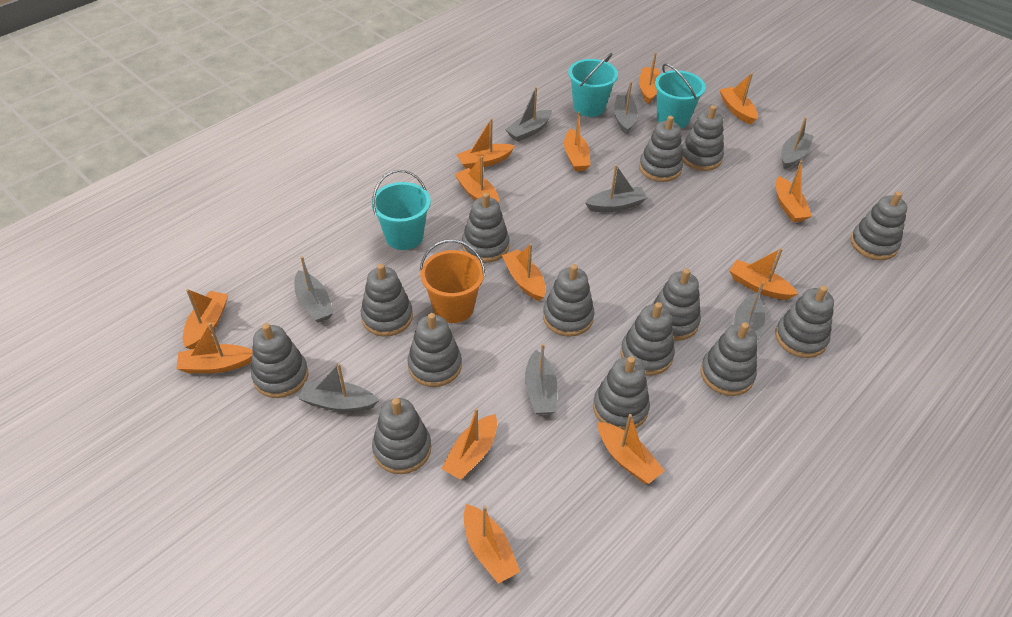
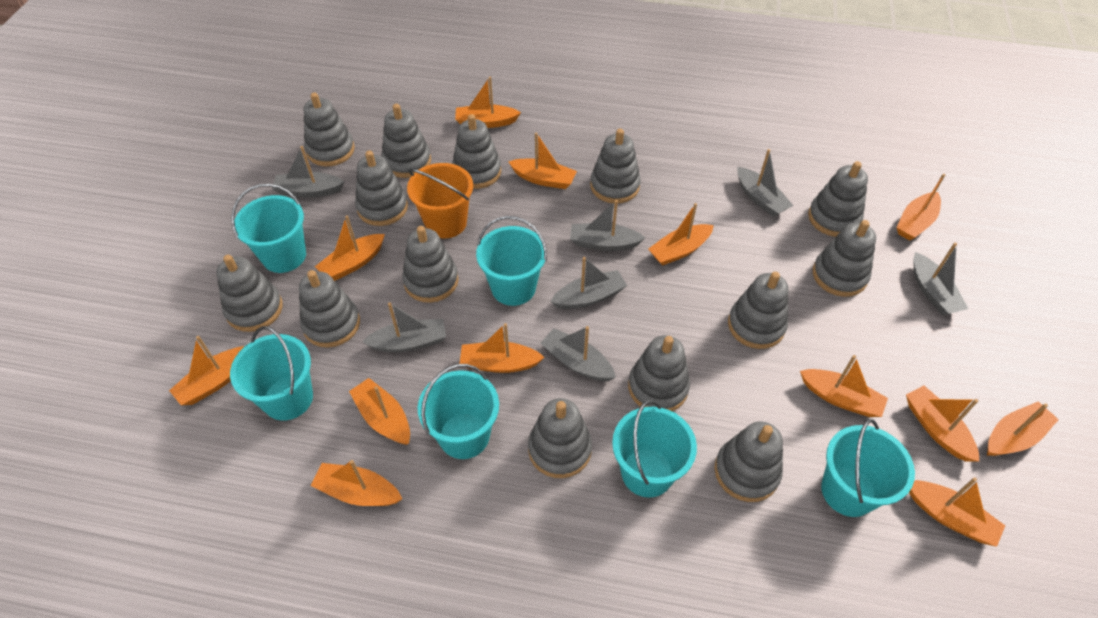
grey boat: [294,256,334,323] [299,363,379,412] [505,87,552,142] [525,344,557,415] [585,165,648,212] [614,81,638,134] [734,281,765,341] [782,117,814,169] = 8 -> [272,146,344,198] [362,302,446,352] [540,326,616,381] [550,257,627,309] [570,200,645,251] [737,149,793,217] [914,243,968,315] = 7
turquoise bucket: [371,170,431,250] [568,53,618,117] [655,63,705,128] = 3 -> [230,326,313,421] [231,184,306,273] [418,364,499,459] [476,216,547,306] [612,400,697,498] [821,419,915,517] = 6

